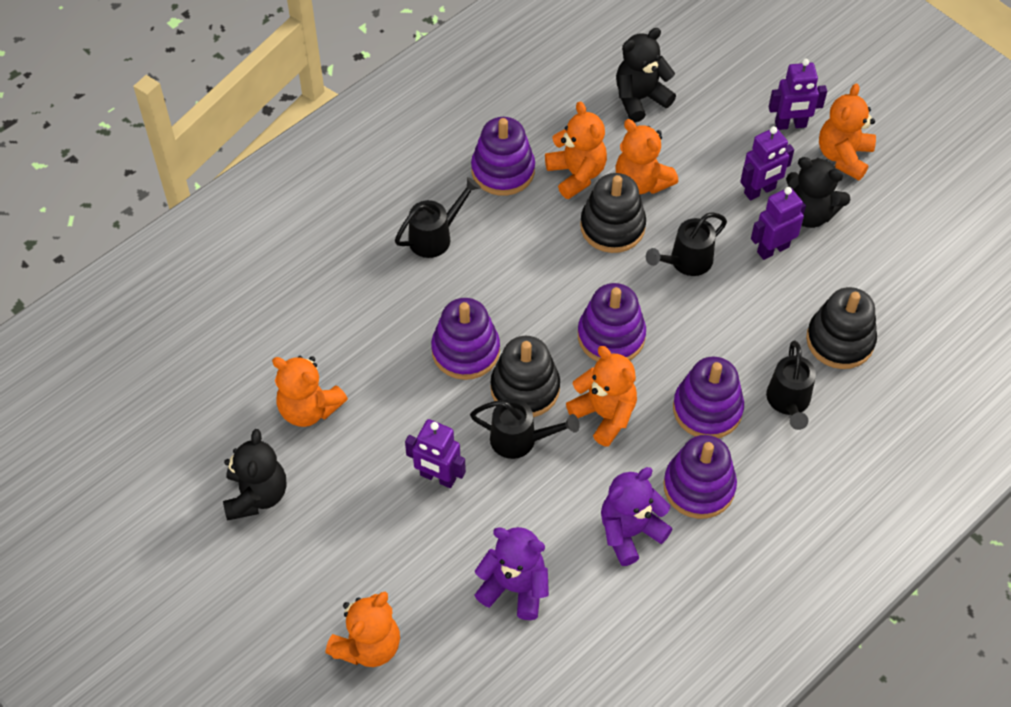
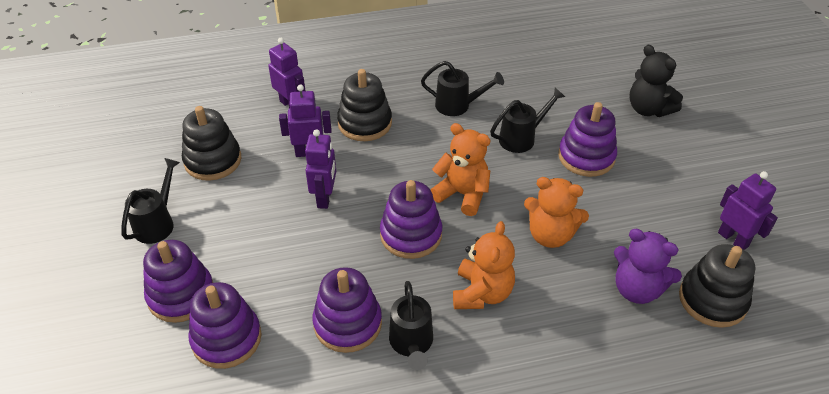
black teddy bear: [223,429,286,521] [616,28,676,122] [786,157,851,228] = 3 -> [629,45,683,117] = 1
orange teddy bear: [272,356,348,427] [325,592,400,667] [545,101,607,199] [566,346,637,447] [616,119,678,194] [819,83,876,180] = 6 -> [431,123,491,216] [453,221,515,309] [524,177,589,248] = 3
purple teddy bear: [475,527,549,620] [601,467,673,566] = 2 -> [614,229,682,304] = 1

